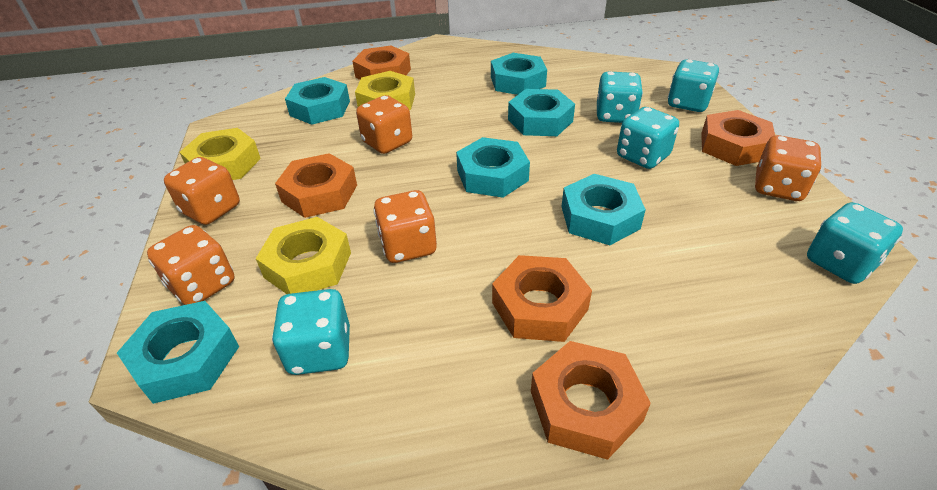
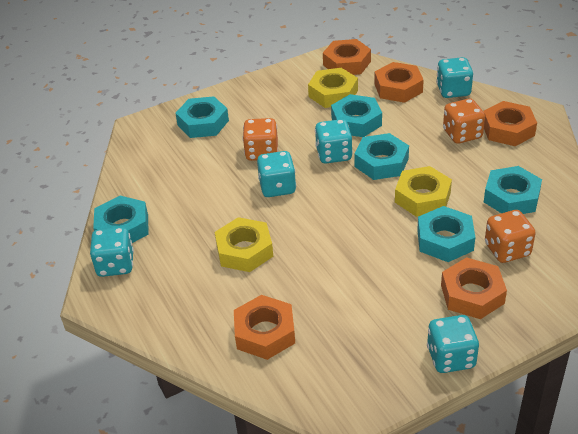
orange dice: [147,225,235,305] [164,157,240,225] [356,95,412,154] [373,190,437,263] [755,135,822,201] = 5 -> [242,118,278,161] [443,99,485,144] [485,210,536,263] = 3

